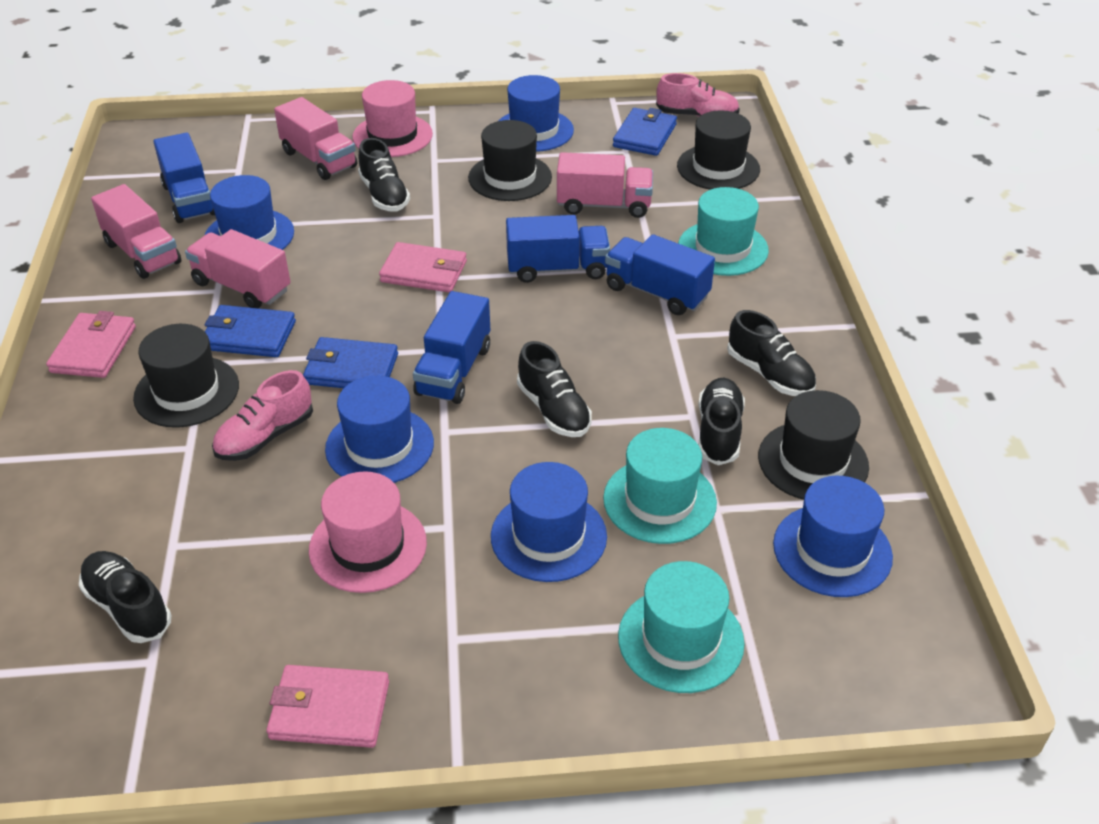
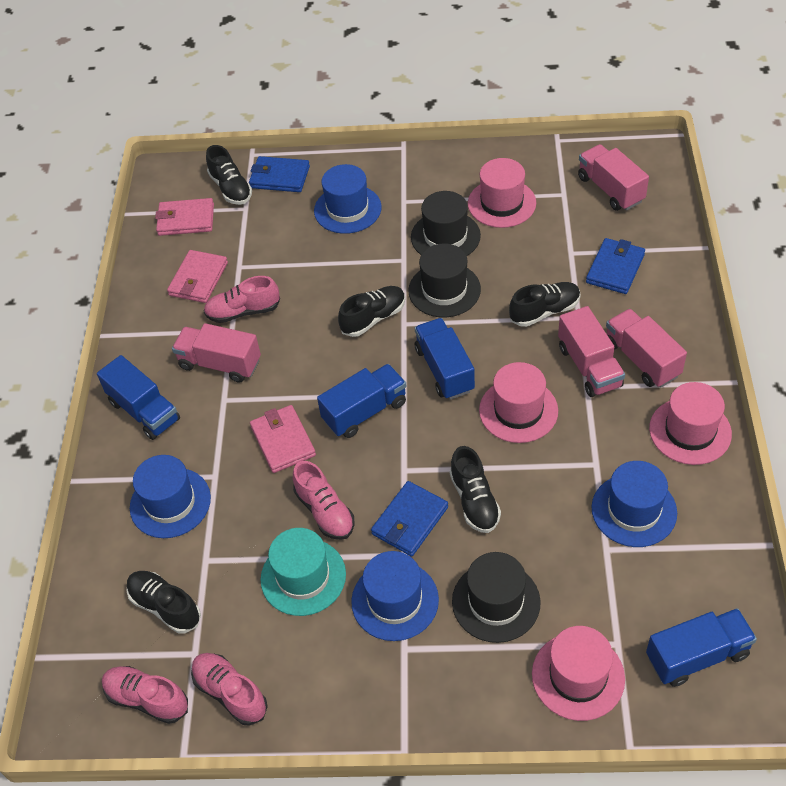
black hat: [133,324,239,427] [468,120,552,201] [677,110,760,190] [758,390,869,500] = 4 -> [408,244,481,318] [411,191,481,256] [452,552,541,643] = 3
blue hat: [204,175,294,250] [325,376,434,483] [491,462,607,582] [499,75,574,152] [773,476,893,597] = 5 -> [130,455,211,538] [314,164,382,234] [351,551,439,641] [591,461,677,547] = 4
pink hat: [309,471,427,593] [353,80,433,157] = 2 -> [468,158,536,228] [479,362,558,443] [532,626,625,721] [649,382,732,465] = 4
pink shoe: [212,370,313,461] [656,73,740,117] = 2 -> [102,666,188,724] [191,653,268,726] [203,276,280,323] [293,461,354,540] = 4
turquoise hat: [603,428,717,544] [618,561,744,693] [678,187,769,276] = 3 -> [260,528,346,616] = 1

